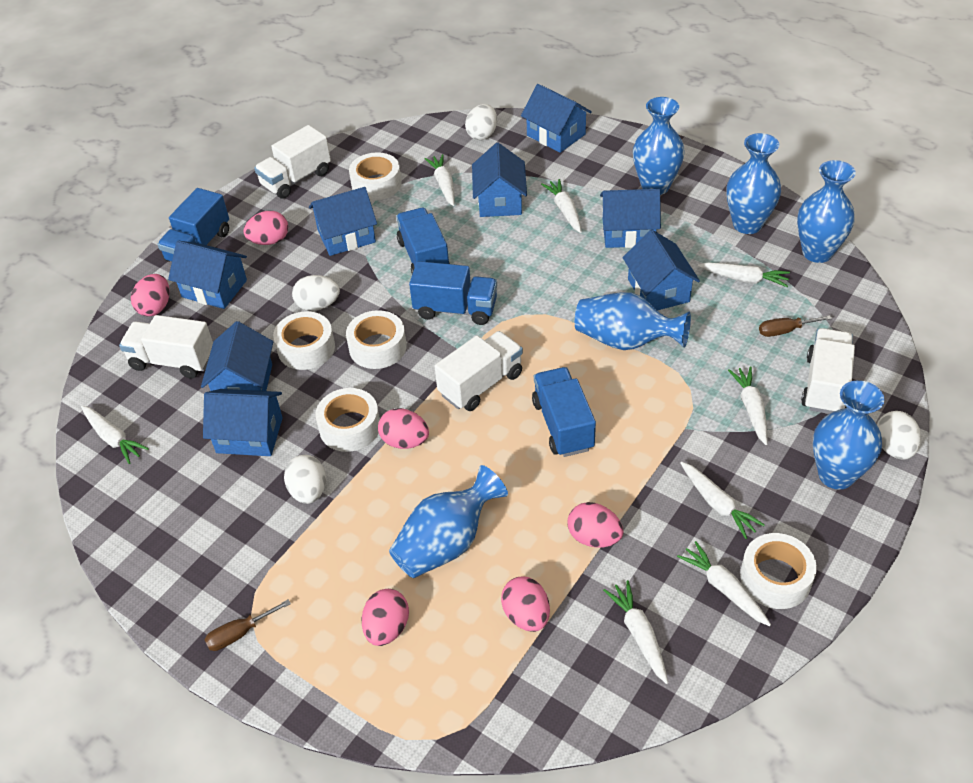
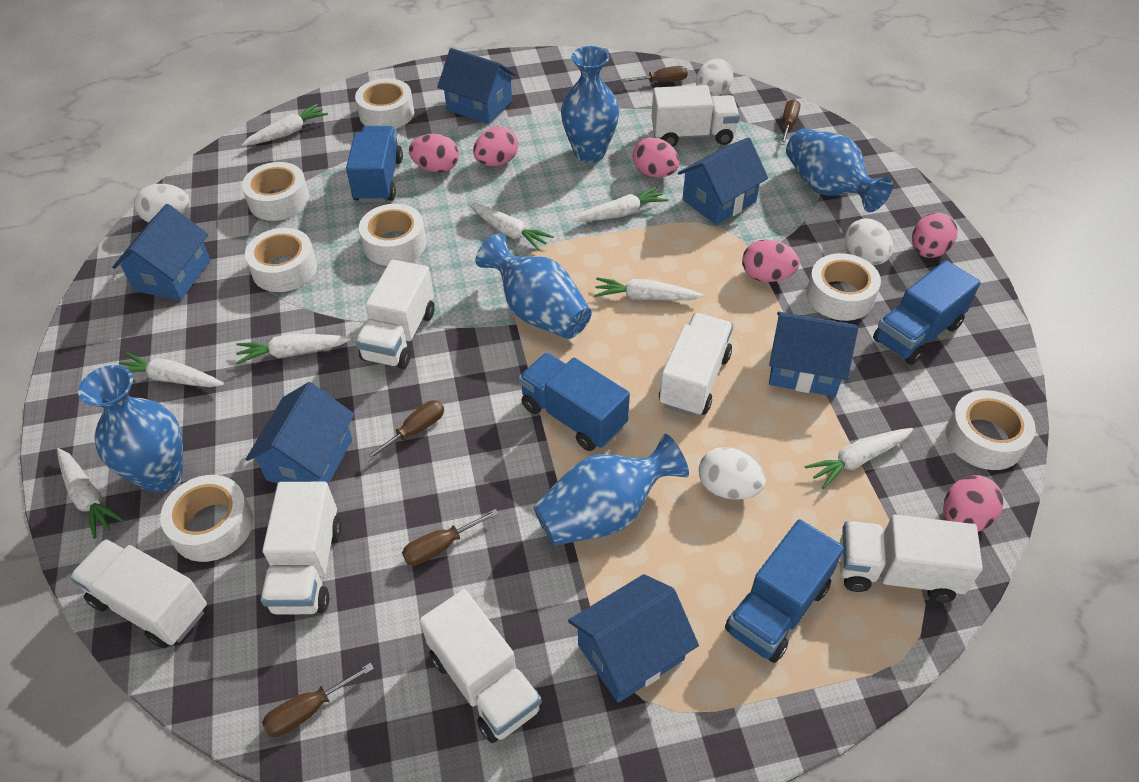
blue house: [168,240,247,309] [201,321,273,391] [203,389,283,456] [309,187,377,256] [472,143,527,217] [521,84,592,153] [600,189,661,248] [623,230,700,310] = 8 -> [112,204,210,301] [246,382,354,485] [437,48,516,124] [568,574,699,703] [678,137,768,225] [769,312,858,397] = 6
blue vase: [389,465,508,578] [575,292,691,350] [633,97,685,195] [726,133,781,234] [797,160,856,263] [813,380,884,490] = 6 -> [78,365,183,492] [476,233,592,339] [534,434,689,546] [561,46,619,162] [786,128,893,212] = 5
brown screwdriver: [204,600,291,651] [759,315,832,337] = 2 -> [262,663,374,737] [364,400,444,462] [402,509,499,566] [620,66,688,82] [780,99,800,145] = 5
white tape: [273,311,335,370] [315,388,380,452] [346,310,407,369] [349,152,401,201] [740,533,817,609] = 5 -> [160,475,253,562] [242,162,310,221] [245,228,317,292] [355,78,414,129] [359,204,426,266] [807,253,881,321] [946,390,1036,470] = 7
white truck: [119,315,213,378] [254,125,331,199] [435,331,523,411] [801,328,855,414] = 4 -> [70,539,207,649] [260,482,342,615] [355,260,435,369] [420,589,542,743] [651,85,740,147] [659,313,733,417] [840,515,983,603] = 7

